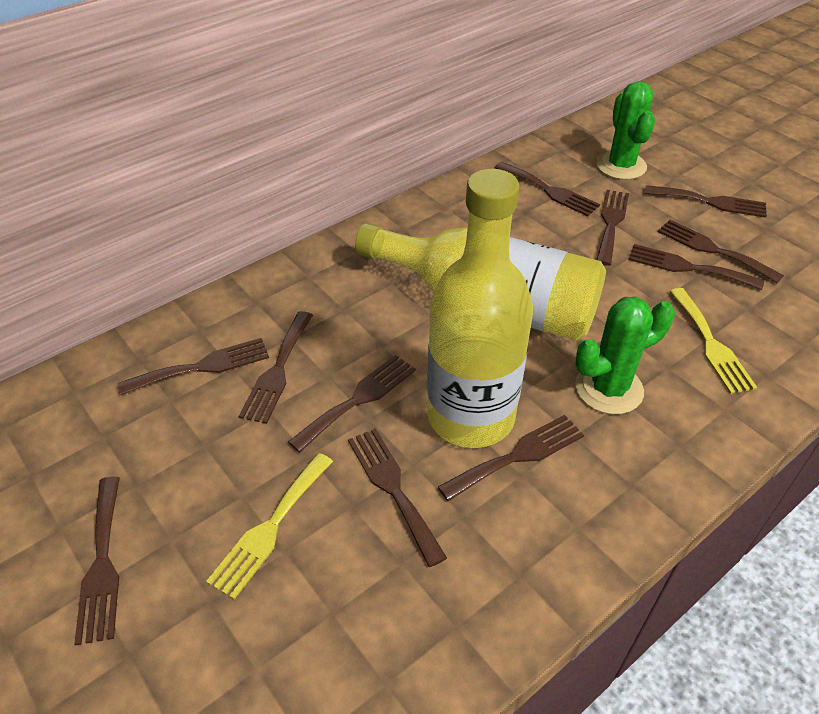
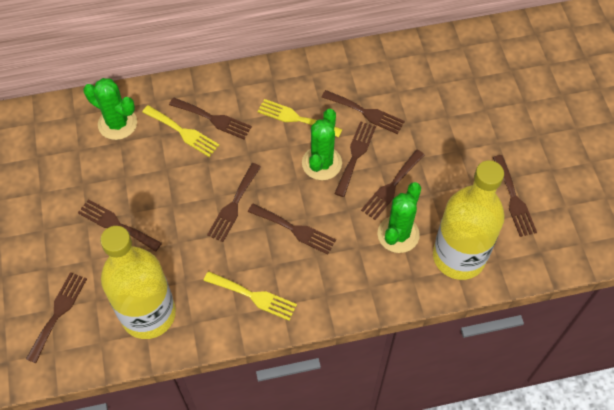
brown fork: [74,476,120,645] [117,338,269,395] [239,311,313,424] [288,355,416,453] [348,428,447,567] [438,415,584,501] [495,162,600,216] [596,190,629,266] [628,244,764,290] [645,185,767,218] [658,220,784,283] = 11 -> [26,272,87,363] [78,199,162,252] [169,97,252,139] [207,163,261,242] [248,204,336,255] [322,90,405,134] [334,121,376,197] [361,150,425,220] [493,155,537,237] = 9
green cactus: [575,297,675,414] [596,81,655,180] = 2 -> [84,78,137,140] [302,109,342,180] [377,182,421,253] = 3
yellow fork: [206,453,333,599] [669,288,757,394] = 2 -> [142,105,219,157] [203,271,297,321] [257,99,343,137] = 3

